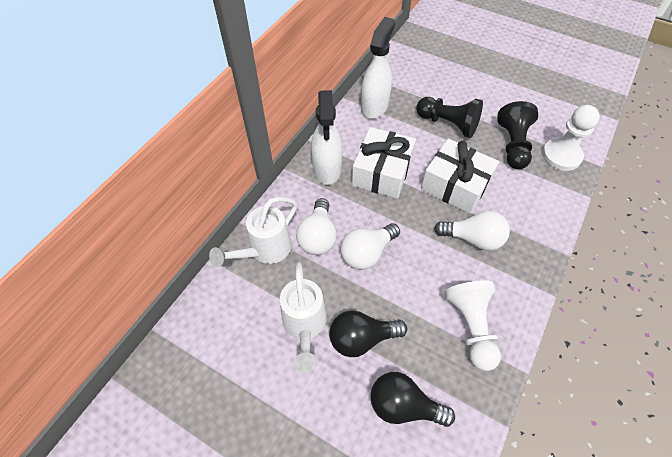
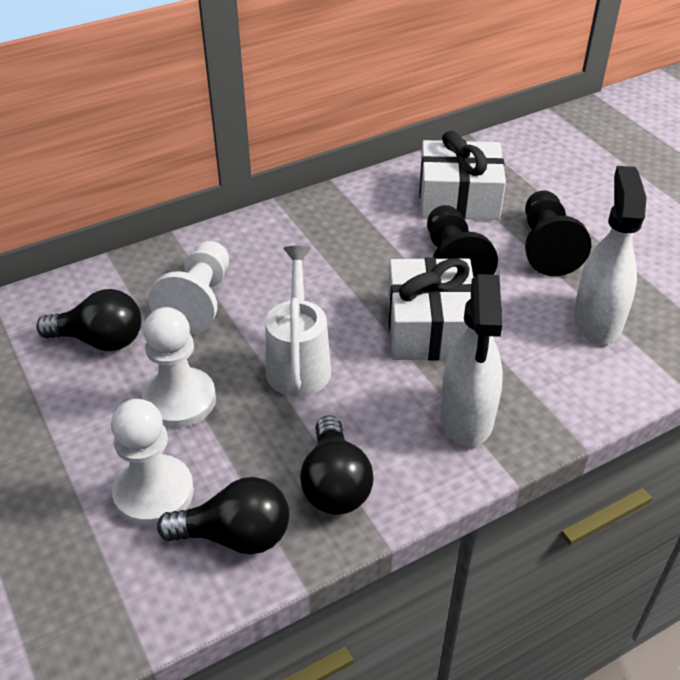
black light bulb: [329,310,407,357] [371,372,455,427] = 2 -> [36,289,142,351] [157,477,289,554] [300,415,374,515] = 3
white light bulb: [296,198,337,255] [340,223,400,270] [434,211,510,251] = 3 -> none = 0
white pawn: [445,280,501,371] [542,105,600,171] = 2 -> [111,399,194,527] [142,307,216,428] [148,241,229,335] = 3
white watering can: [209,197,297,267] [280,262,327,372] = 2 -> [265,246,331,397] = 1

